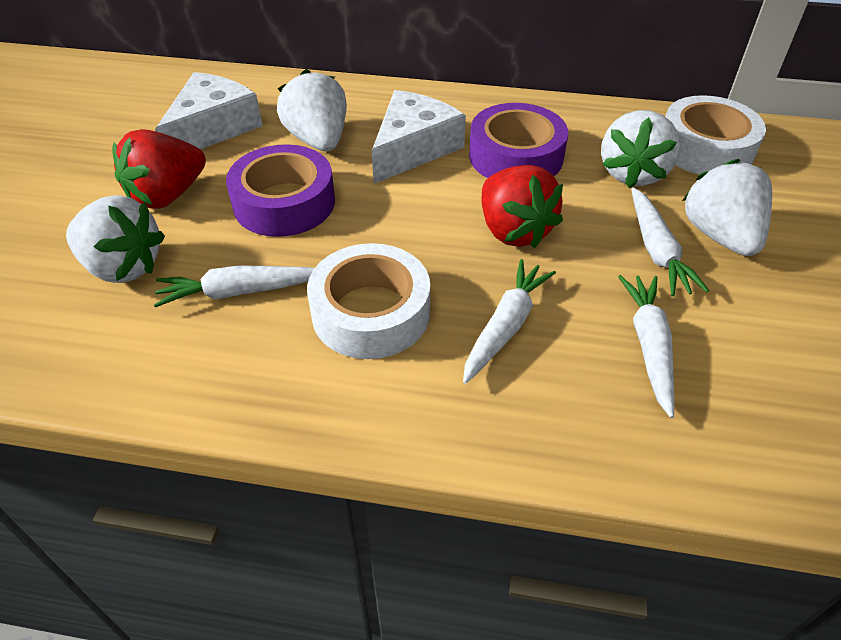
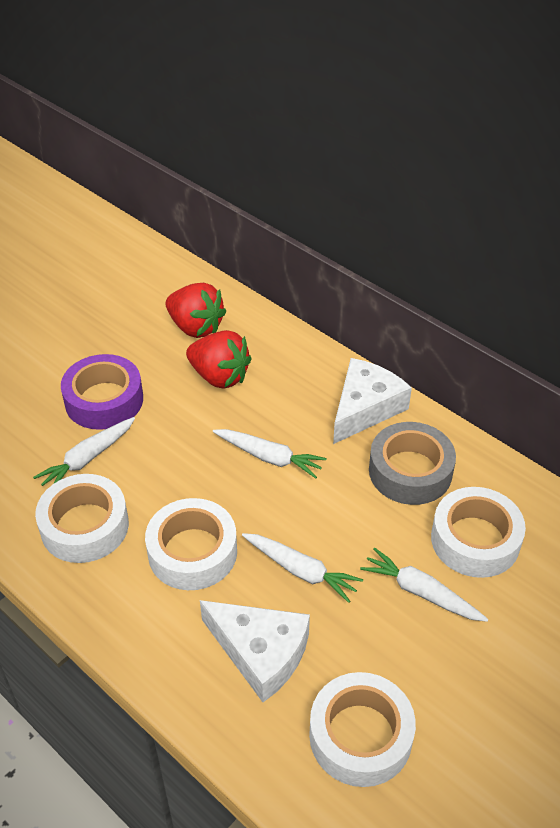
grey tape: none = 0 -> [369,422,456,505] = 1
purple tape: [226,144,335,237] [469,103,568,178] = 2 -> [61,354,143,430] = 1
white strawberry: [66,195,165,283] [277,69,347,151] [601,110,680,188] [682,159,772,256] = 4 -> none = 0
white tape: [307,243,430,359] [665,95,766,174] = 2 -> [35,474,129,563] [145,498,237,590] [309,672,416,787] [431,487,526,578] = 4

